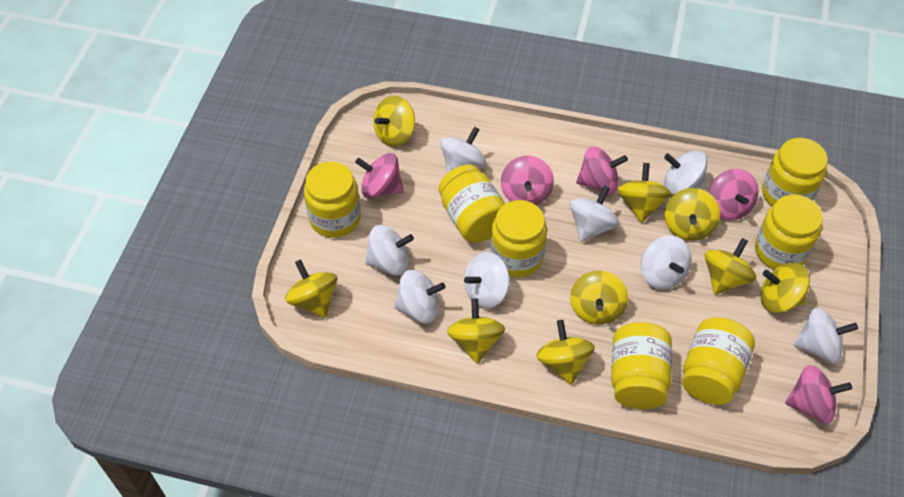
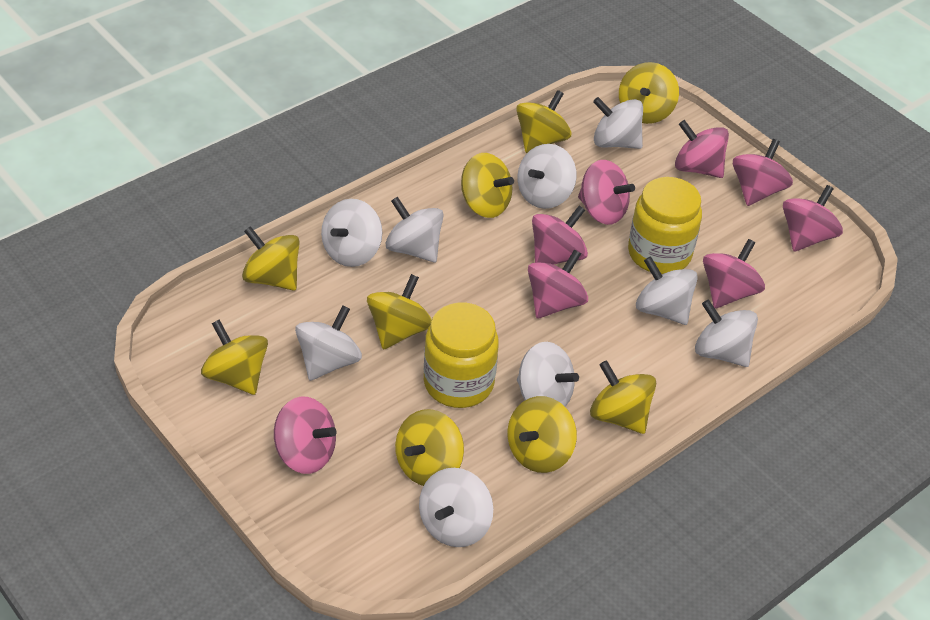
pink spinning top: [355,153,404,199] [501,156,554,205] [576,146,628,194] [708,169,758,221] [785,365,852,424] = 5 -> [274,396,337,474] [528,250,588,319] [532,205,588,265] [578,160,635,225] [675,120,729,178] [703,239,765,309] [733,139,793,206] [783,185,843,252] = 8
white spinning top: [365,225,414,276] [394,270,445,323] [440,127,486,173] [464,252,510,308] [570,186,619,242] [641,235,692,289] [664,150,707,195] [793,308,858,364] = 8 -> [295,305,362,381] [321,199,382,267] [386,197,444,262] [419,468,493,547] [517,144,577,209] [517,342,579,407] [593,97,643,149] [636,257,698,325] [695,299,758,367] = 9
yellow jar: [304,162,361,238] [439,165,505,243] [491,200,547,277] [611,322,672,409] [682,317,755,405] [755,194,823,269] [762,138,828,206] = 7 -> [424,303,499,408] [628,177,702,274] = 2

